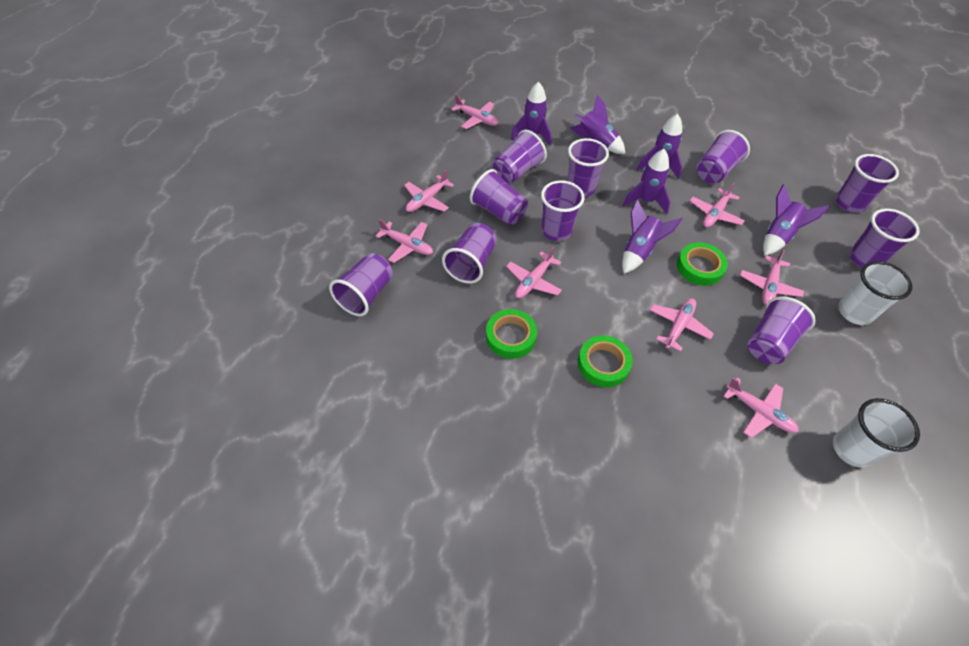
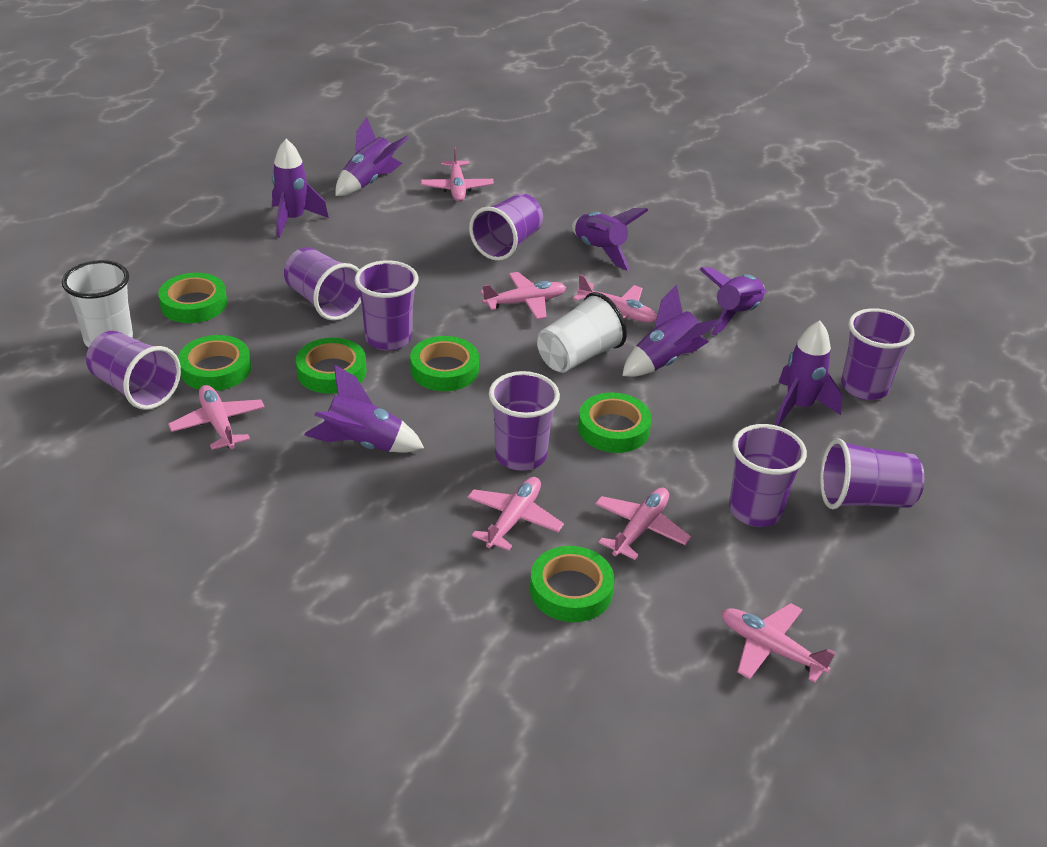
green tape: [486,309,537,359] [578,335,633,387] [677,243,728,286] = 3 -> [158,273,227,323] [178,335,251,391] [296,338,367,394] [410,336,479,391] [530,546,614,622] [578,392,652,453] = 6
pink plane: [375,219,433,263] [404,170,454,212] [451,94,499,129] [506,247,562,298] [650,298,714,352] [690,183,745,228] [723,377,799,438] [740,249,804,305] = 8 -> [168,385,265,450] [421,146,494,202] [467,477,564,551] [481,272,566,319] [573,274,657,323] [595,488,691,560] [722,603,836,683] = 7
purple cup: [329,253,393,316] [442,223,497,284] [470,169,528,225] [493,130,547,183] [541,180,585,241] [567,138,609,197] [696,130,750,184] [747,296,816,364] [836,154,899,213] [850,209,920,268] = 10 -> [86,331,181,410] [284,247,361,321] [355,260,418,351] [469,193,543,261] [489,371,560,471] [729,424,807,527] [820,438,924,509] [841,308,915,400] = 8
purple rocket: [511,82,551,146] [570,95,625,154] [622,199,682,274] [623,149,670,214] [637,114,682,180] [763,184,830,256] = 6 -> [272,139,329,238] [304,364,424,453] [335,117,409,196] [572,208,649,271] [622,285,722,377] [699,267,767,336] [775,321,843,426] = 7

